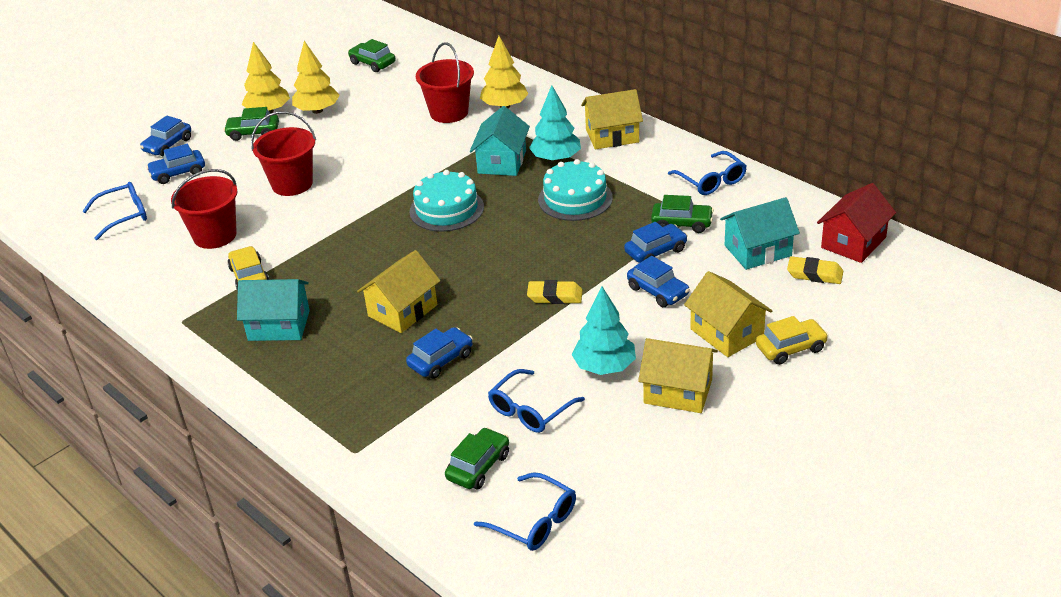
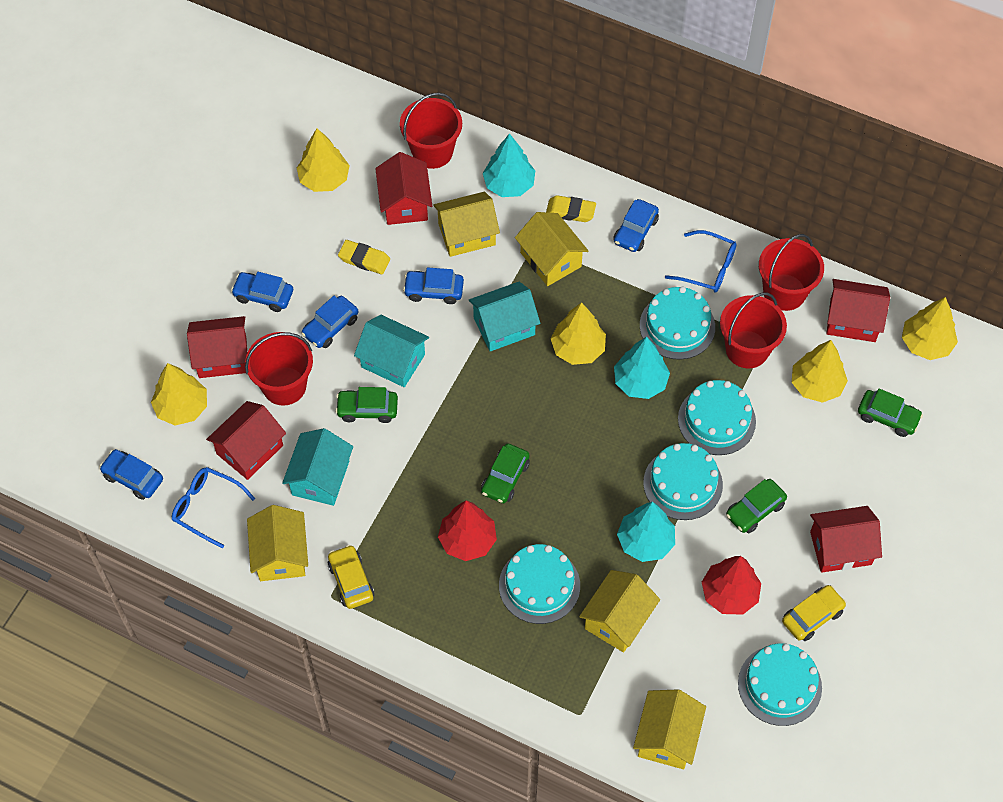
blue glasses: [82,182,147,240] [474,472,576,551] [488,369,585,433] [668,151,747,195] = 4 -> [172,467,255,549] [665,230,737,293] = 2
red bucket: [171,169,238,249] [251,111,316,196] [416,42,474,123] = 3 -> [245,332,313,406] [400,92,462,169] [720,293,787,368] [759,234,824,311] = 4
red house: [817,183,896,263] = 1 -> [187,316,247,378] [206,401,286,480] [375,152,432,225] [810,506,882,573] [826,279,890,342] = 5
red tree: none = 0 -> [438,500,497,561] [702,556,761,615] = 2
turquoise cake: [410,170,484,232] [538,159,613,221] = 2 -> [499,544,580,624] [640,286,715,360] [643,443,723,520] [678,380,756,455] [738,643,822,726] = 5
turquoise tree: [529,85,581,162] [572,286,636,375] = 2 -> [483,133,535,197] [614,337,670,399] [617,502,675,562] = 3
yellow house: [357,250,440,333] [581,89,643,149] [638,338,718,413] [684,271,772,357] = 4 -> [247,505,308,581] [433,192,500,257] [515,212,589,286] [579,570,660,652] [633,689,706,769] = 5
yellow tree: [242,42,290,113] [292,41,340,114] [480,36,528,108] = 3 -> [151,363,207,425] [297,128,350,192] [551,302,606,365] [792,340,848,403] [902,297,958,360] = 5

